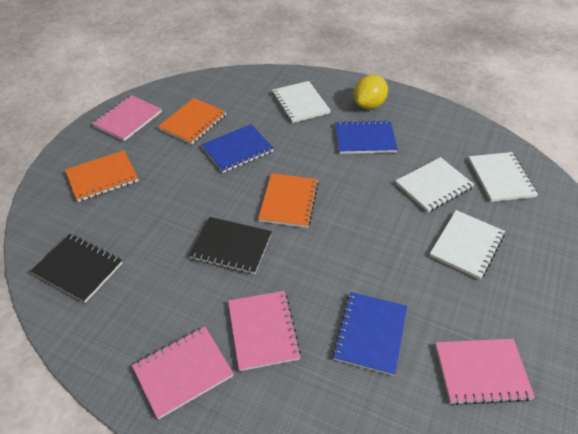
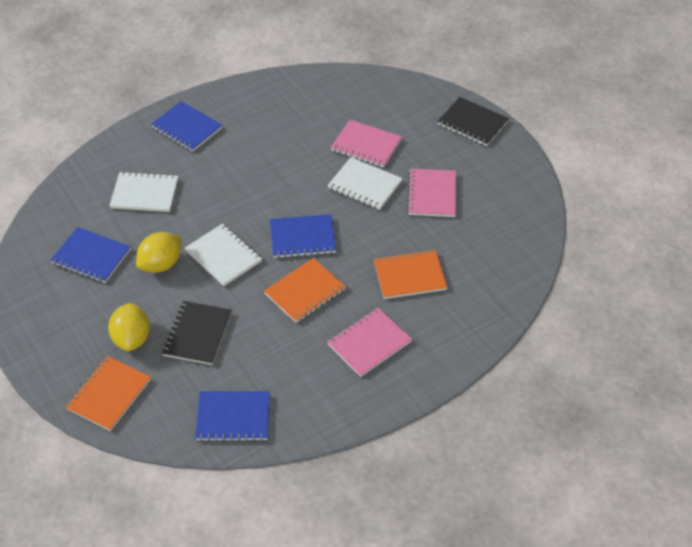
blue notebook: [201,124,274,173] [333,292,407,376] [335,120,398,154] = 3 -> [50,227,131,283] [151,101,223,152] [195,391,270,442] [270,214,336,258] = 4
pink notebook: [92,95,162,141] [132,326,234,419] [228,291,301,371] [435,339,535,405] = 4 -> [327,308,412,377] [331,120,402,168] [407,168,456,217] = 3
white notebook: [272,81,331,123] [395,157,474,212] [430,210,505,280] [468,152,538,202] = 4 -> [109,171,178,212] [185,224,262,286] [328,157,403,210] = 3
yellow lemon: [353,75,388,109] = 1 -> [108,303,150,351] [136,232,181,273] = 2

